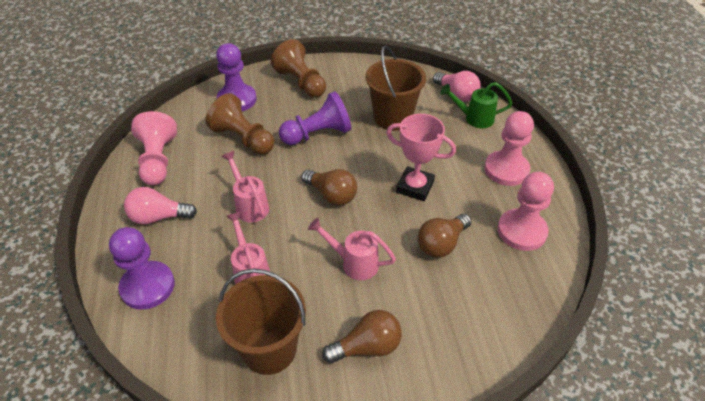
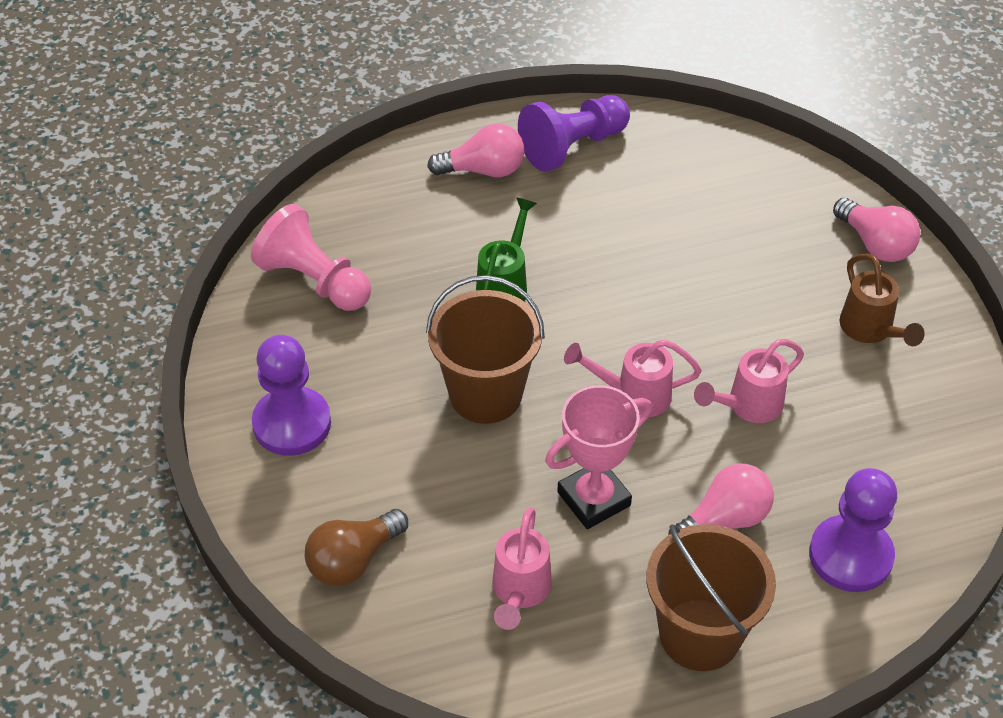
brown light bulb: [301,169,357,206] [322,310,402,364] [418,214,472,258] = 3 -> [305,509,408,586] = 1
brown pawn: [206,93,274,155] [271,39,326,98] = 2 -> none = 0
brown watering can: none = 0 -> [840,254,925,346] = 1
pink light bulb: [124,187,197,225] [433,71,481,102] = 2 -> [427,123,525,177] [668,464,774,535] [833,198,920,262] = 3
pink pawn: [131,111,177,185] [484,111,534,186] [498,172,554,251] = 3 -> [251,204,371,311] = 1

